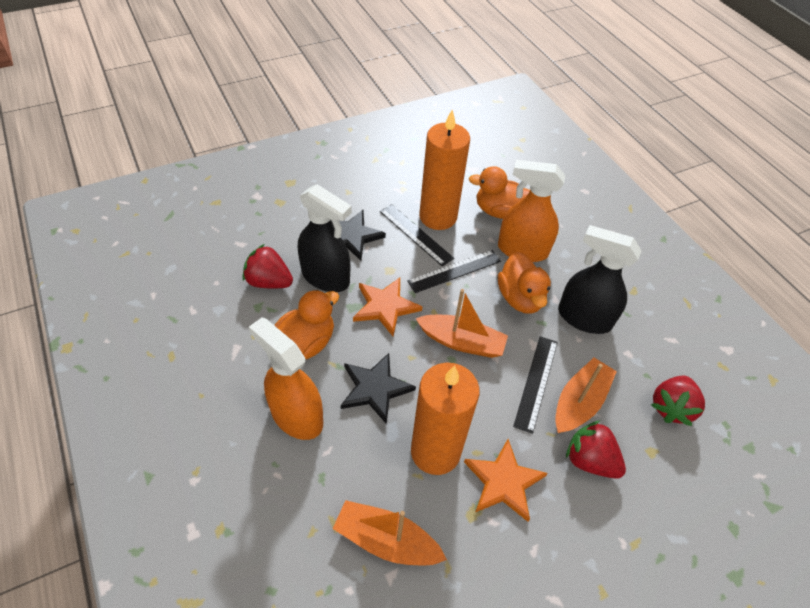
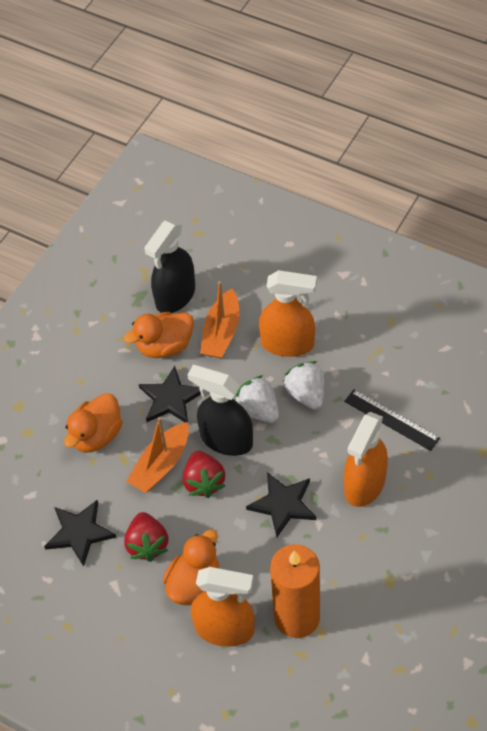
black ruler: [380,204,454,267] [407,250,501,293] [513,336,558,434] = 3 -> [344,389,440,451] = 1
black star: [331,210,386,261] [341,353,416,424] = 2 -> [44,500,116,567] [139,366,201,425] [246,472,317,537] = 3
orange boat: [333,500,447,565] [415,289,508,358] [555,358,617,433] = 3 -> [126,417,189,493] [200,281,239,358] = 2
orange candle: [411,363,480,475] [419,110,470,230] = 2 -> [270,544,320,638] = 1
orange spray bottle: [249,317,323,440] [498,160,565,262] = 2 -> [191,567,254,647] [259,270,317,357] [344,412,388,507] = 3
orange star: [353,278,422,336] [464,439,548,522] = 2 -> none = 0
red strawberry: [243,244,293,289] [566,420,626,479] [651,375,705,426] = 3 -> [124,512,168,562] [183,451,225,498] = 2
white strawberry: none = 0 -> [234,375,279,423] [283,361,324,410] = 2

